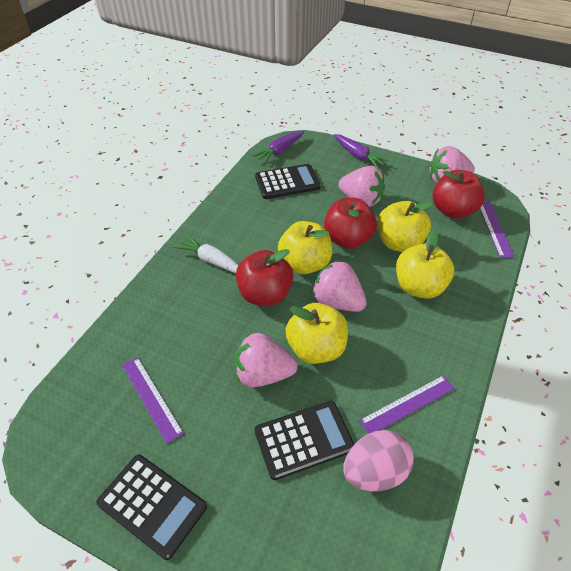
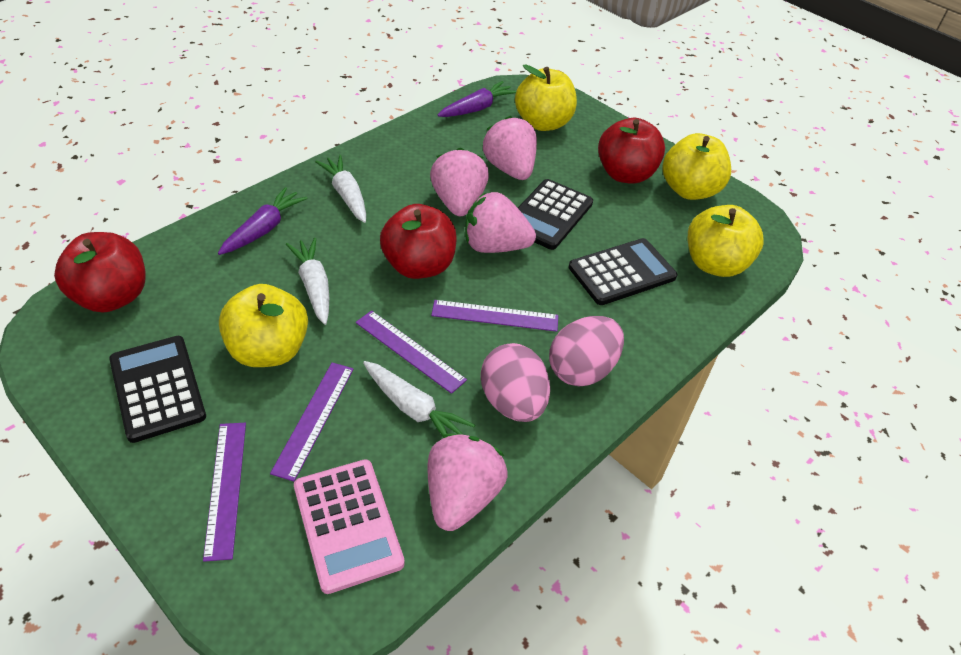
pink calculator: none = 0 -> [294,459,405,594] = 1
pink egg: [343,430,414,491] = 1 -> [481,343,550,422] [549,316,624,387] = 2
purple ruler: [122,357,184,443] [359,375,455,434] [480,202,514,258] = 3 -> [203,423,246,562] [270,362,354,482] [356,310,467,394] [431,300,558,332] = 4
white carrot: [174,235,238,273] = 1 -> [286,238,329,325] [315,155,366,223] [363,361,475,438] = 3

